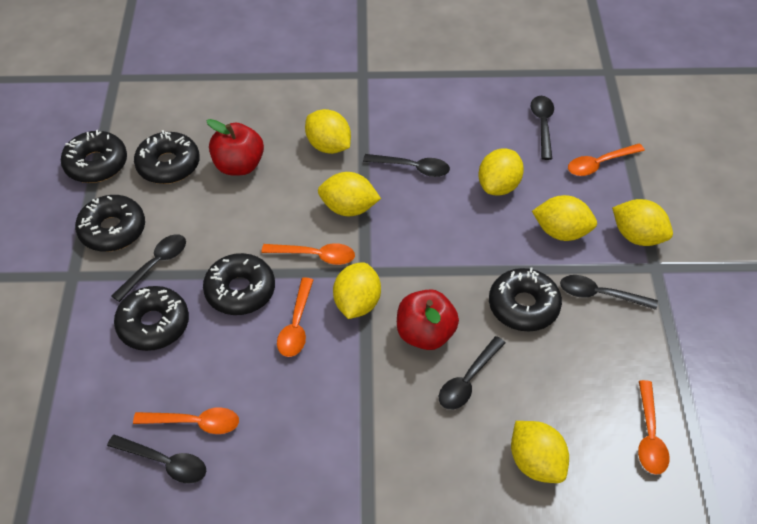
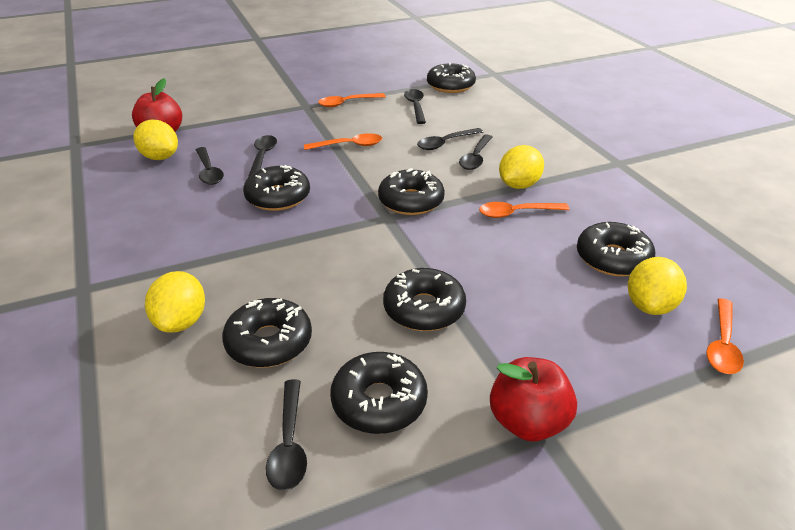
black donut: [61,130,127,183] [75,195,145,252] [114,286,189,351] [134,130,200,184] [203,253,275,315] [489,267,562,332] = 6 -> [222,298,312,368] [243,165,310,211] [330,352,428,434] [378,168,445,215] [383,268,466,331] [427,63,476,93] [577,222,655,277] = 7
orange spoon: [133,407,239,434] [261,243,355,265] [277,277,313,357] [568,143,645,176] [638,380,670,475] = 5 -> [304,133,382,150] [318,93,386,107] [479,202,569,218] [706,298,744,374] = 4
yellow lemon: [305,109,351,154] [318,172,381,216] [333,262,381,319] [478,148,524,196] [511,421,569,483] [532,195,597,241] [612,199,673,246] = 7 -> [133,120,178,160] [145,271,205,333] [499,145,544,189] [628,257,687,315] = 4

